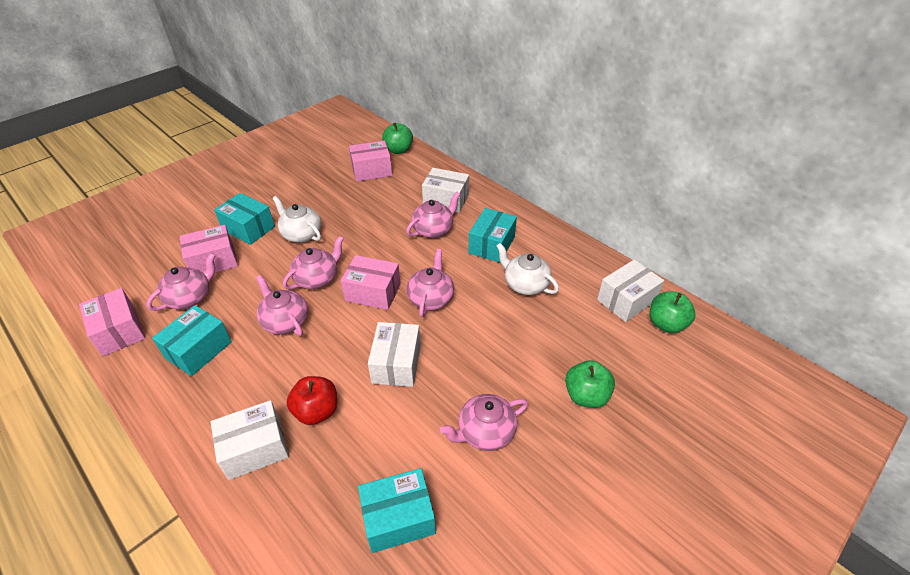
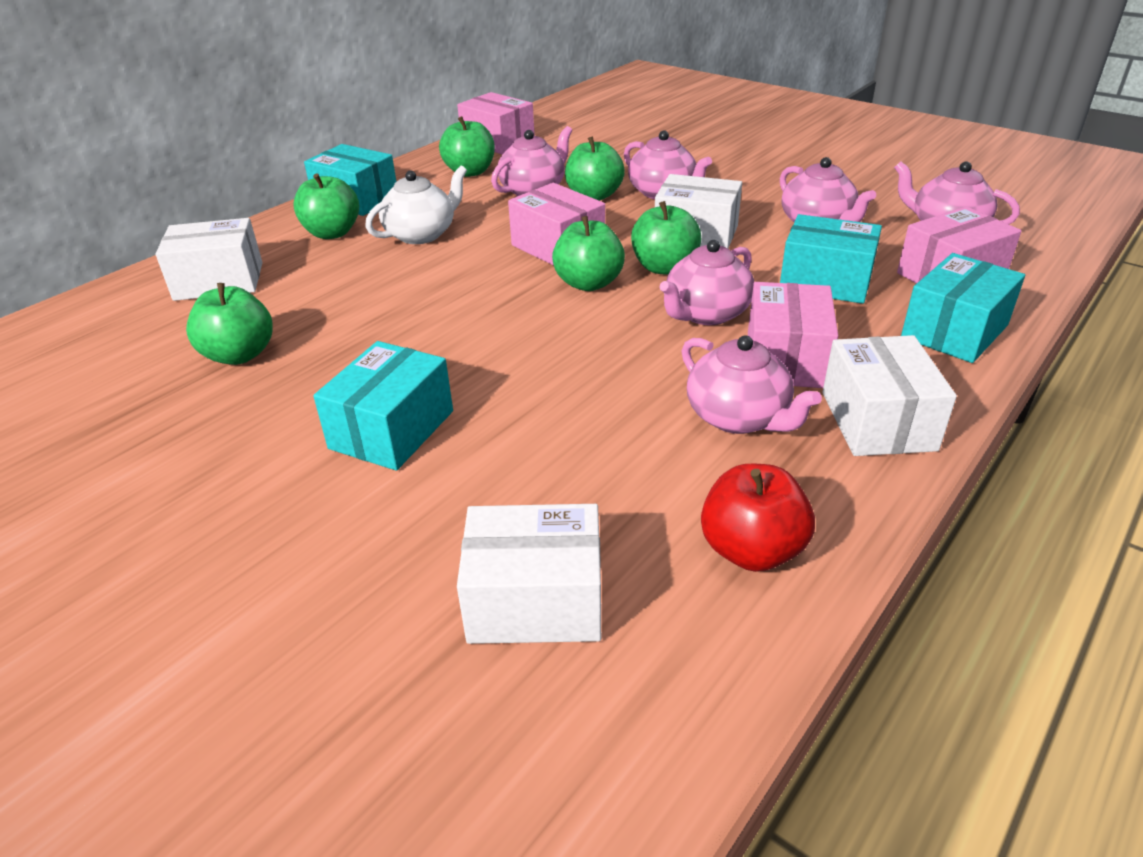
green apple: [382,123,413,154] [565,360,615,408] [650,291,696,333] = 3 -> [186,283,273,365] [293,173,359,239] [439,116,495,177] [552,216,625,291] [565,136,625,201] [631,201,701,275] = 6
white teapot: [272,196,321,243] [496,243,559,295] = 2 -> [365,166,467,244] = 1

